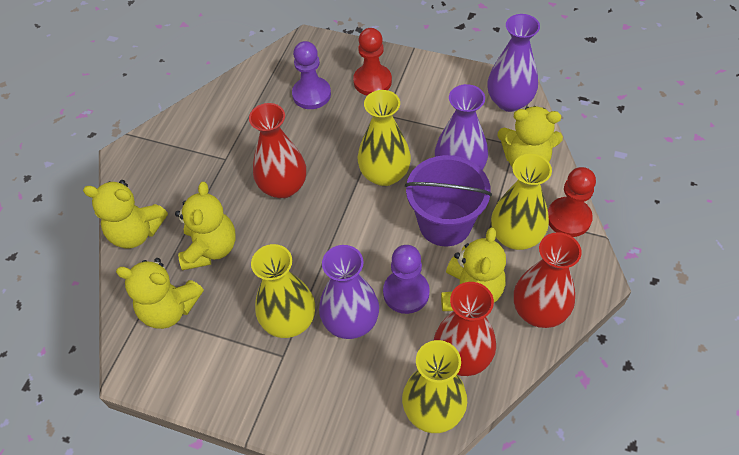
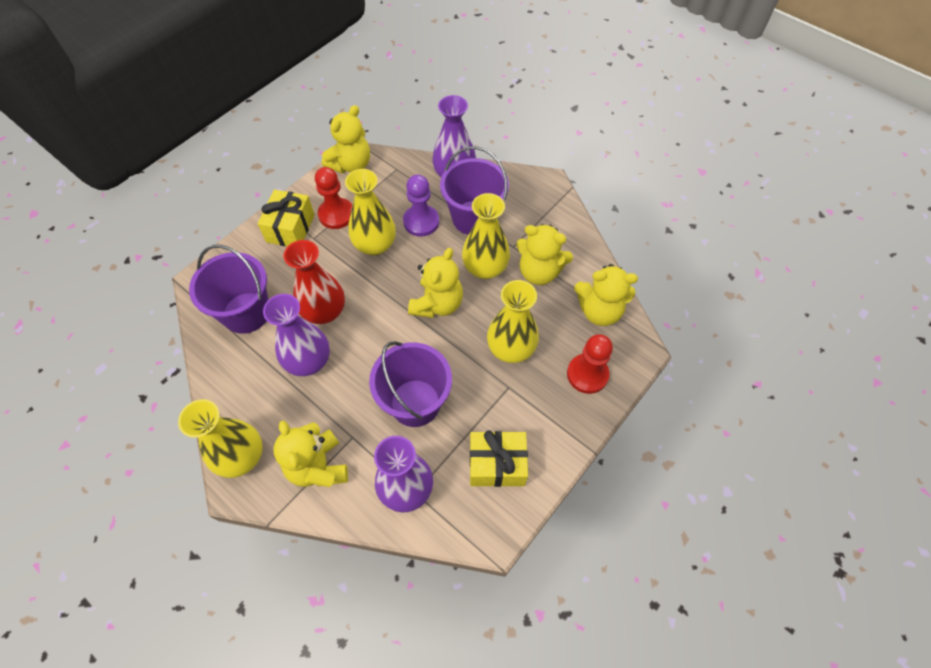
purple bucket: [405,155,492,246] = 1 -> [189,245,269,334] [369,341,452,427] [440,146,509,235] = 3
purple pawn: [292,41,331,109] [383,245,430,314] = 2 -> [403,175,439,237] = 1
red vase: [249,103,306,199] [434,282,496,376] [514,232,582,328] = 3 -> [284,240,345,324] = 1
yellow gift: none = 0 -> [258,189,315,246] [470,430,528,487] = 2

